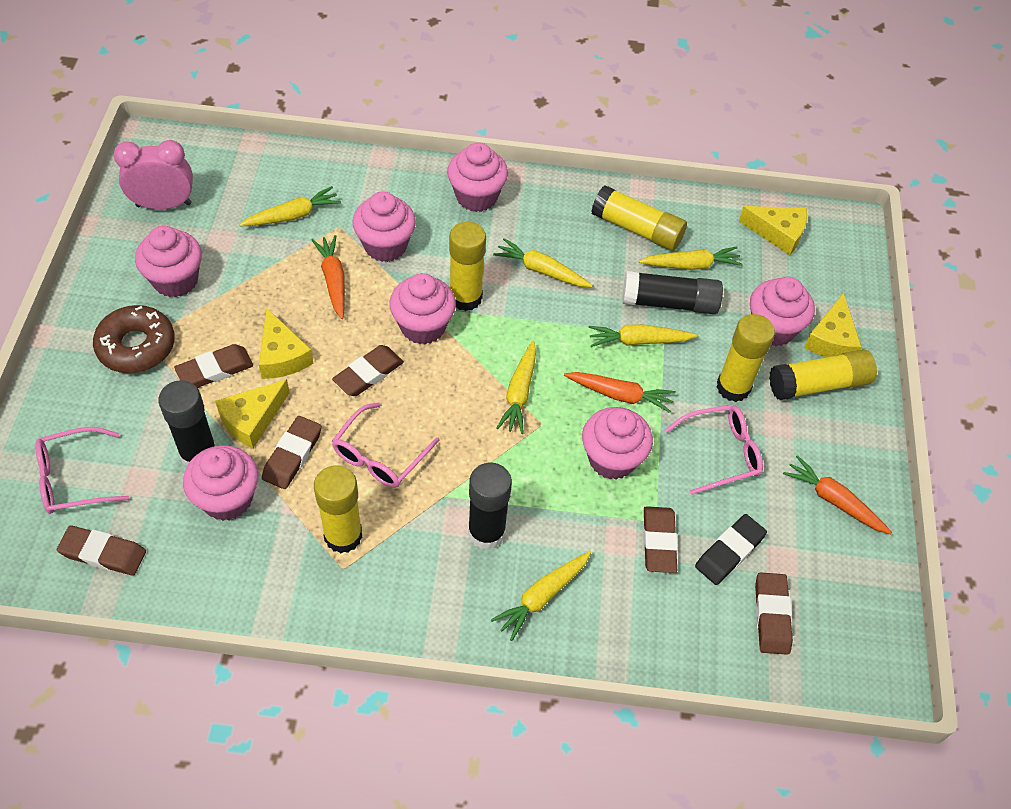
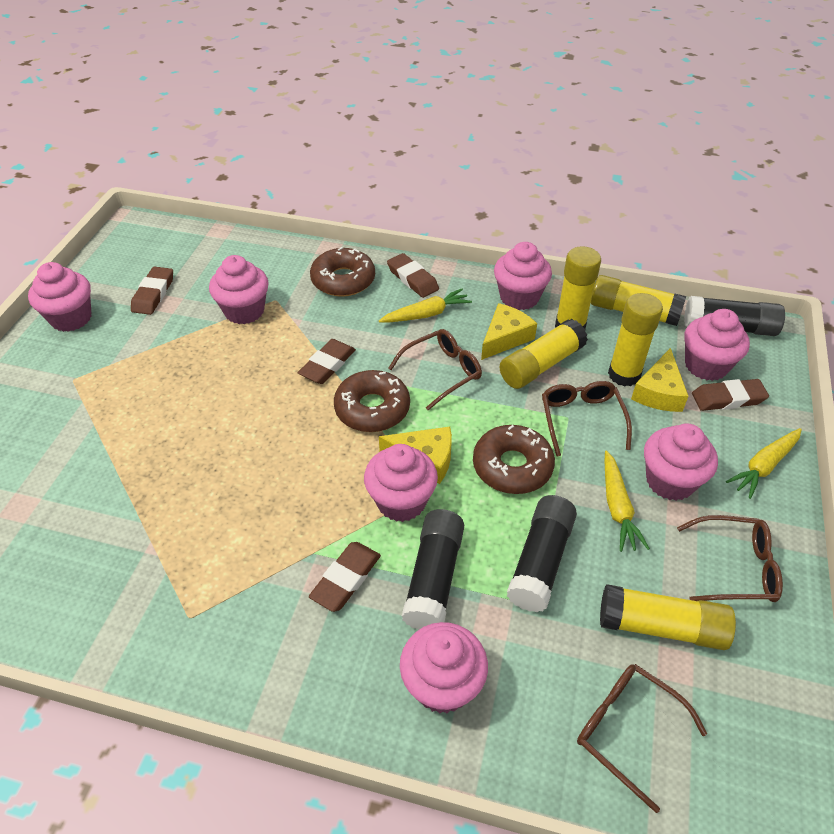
black eraser: [695,514,767,585] = 1 -> none = 0
brown donut: [93,305,175,373] = 1 -> [310,247,375,297] [334,370,410,432] [473,425,555,494] = 3
brown eraser: [57,526,146,576] [174,344,253,388] [262,416,322,489] [332,345,404,396] [643,506,678,573] [755,572,793,655] = 6 -> [131,267,173,315] [298,339,356,384] [309,542,381,612] [387,253,439,298] [692,379,769,411] = 5
brown glasses: none = 0 -> [388,329,482,410] [542,381,632,456] [577,664,707,813] [677,515,783,602] = 4
orange carrot: [312,235,345,319] [564,372,675,413] [783,455,892,534] = 3 -> none = 0
pink clock: [114,140,193,210] = 1 -> none = 0
pink glasses: [35,427,129,514] [332,402,440,488] [665,405,763,495] = 3 -> none = 0
yellow carrot: [239,186,341,226] [491,551,591,641] [493,238,593,287] [497,340,536,434] [588,324,697,347] [639,247,743,270] = 6 -> [379,289,472,322] [605,451,650,552] [726,428,802,499] = 3
yellow cheese: [215,379,290,448] [259,308,313,379] [739,206,807,255] [804,293,862,357] = 4 -> [379,427,452,484] [481,303,537,360] [631,348,689,412] = 3

